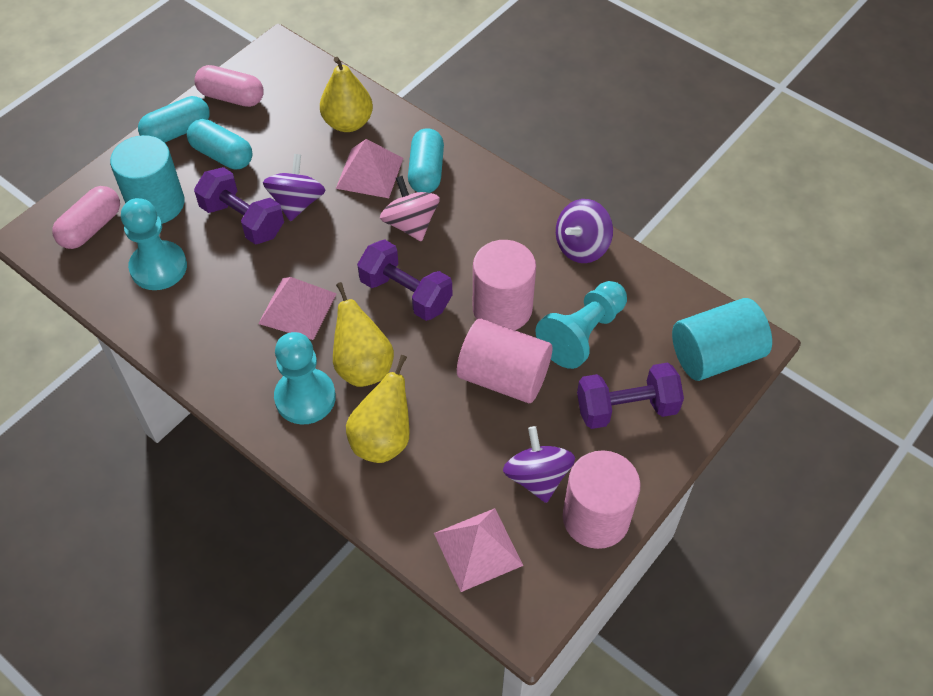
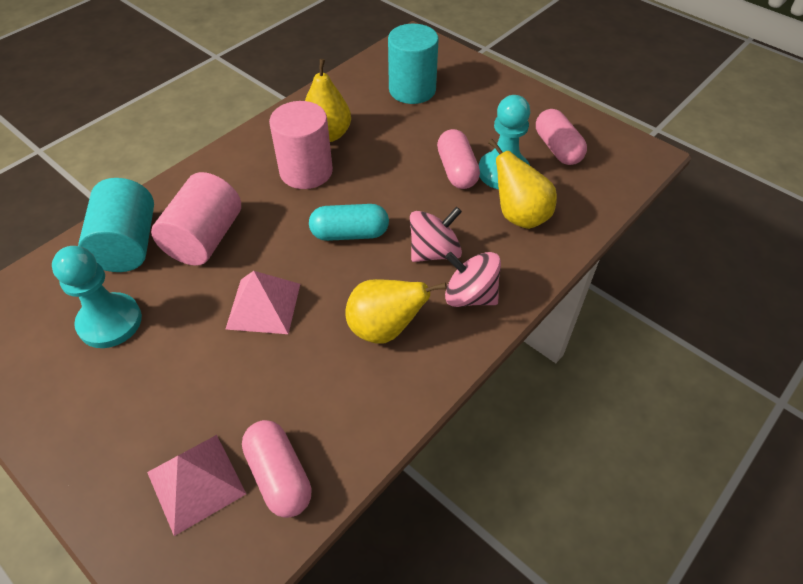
pink capsule: [52,186,120,249] [195,65,264,107] = 2 -> [242,420,312,518] [437,129,480,189] [536,109,587,165] = 3
pink cylinder: [457,319,552,403] [473,240,536,330] [563,450,641,549] = 3 -> [151,172,241,266] [269,101,333,189] = 2
pink pyramid: [258,277,337,340] [336,139,403,198] [434,508,523,592] = 3 -> [147,435,246,536] [226,271,300,334] = 2
pink spinning top: [380,176,440,242] = 1 -> [410,207,462,262] [445,252,501,307] = 2
purple dumbbell: [194,167,284,245] [357,240,452,321] [577,363,684,429] = 3 -> none = 0
purple spinning top: [263,154,326,221] [503,426,575,503] [556,199,613,263] = 3 -> none = 0
turquoise capsule: [138,96,210,143] [187,119,252,169] [408,128,444,193] = 3 -> [309,204,389,241] = 1
turquoise pawn: [121,198,187,290] [274,332,336,425] [536,281,627,369] = 3 -> [52,246,142,348] [479,95,530,189] = 2

